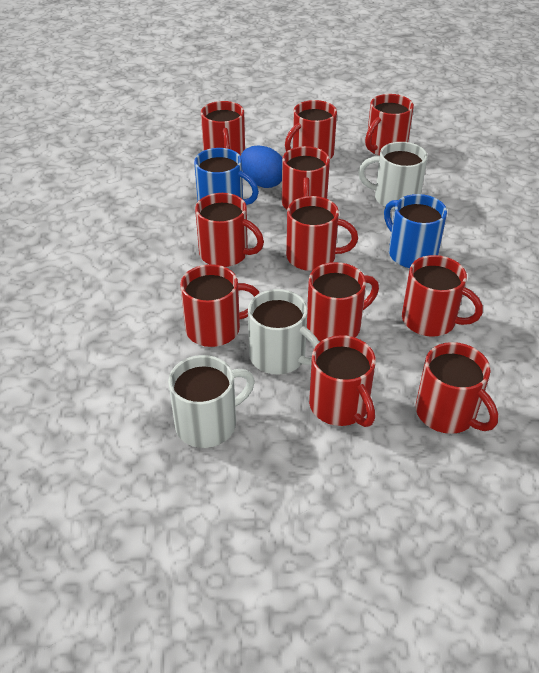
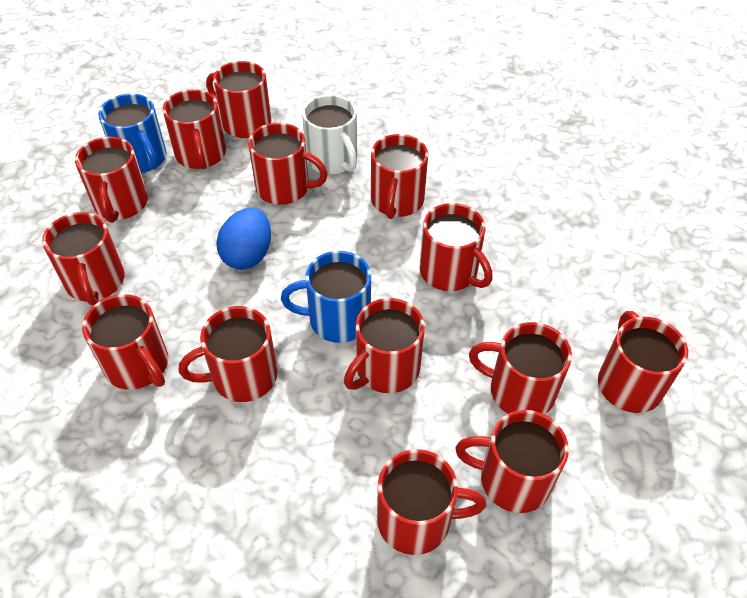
red mug: [180,264,259,347] [195,193,264,267] [201,101,245,156] [282,146,330,210] [285,100,337,159] [286,196,358,271] [307,262,379,341] [309,335,376,427] [365,94,414,156] [402,255,483,336] [416,342,498,434] = 11 -> [42,212,125,306] [75,137,148,223] [82,294,168,390] [163,89,226,169] [179,306,278,402] [206,61,271,138] [248,123,328,205] [344,298,425,393] [371,134,428,219] [377,449,486,555] [420,203,493,291] [455,410,569,513] [469,322,572,415] [598,311,688,413] = 14
white mug: [168,355,255,448] [248,289,320,375] [358,142,427,210] = 3 -> [302,95,357,174] = 1

